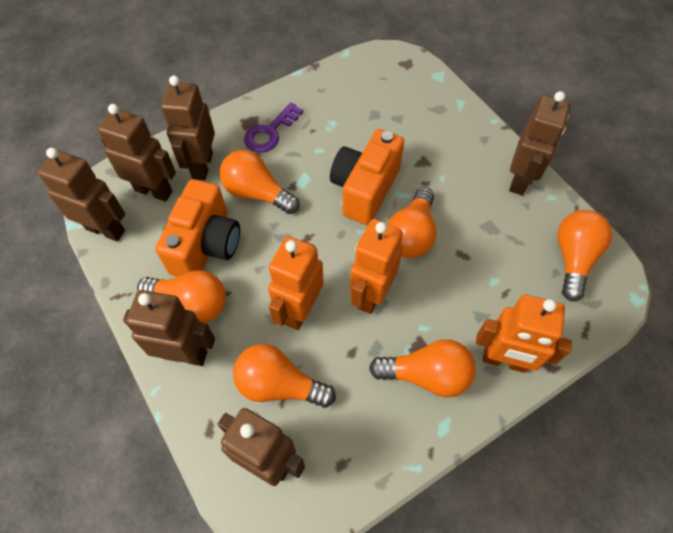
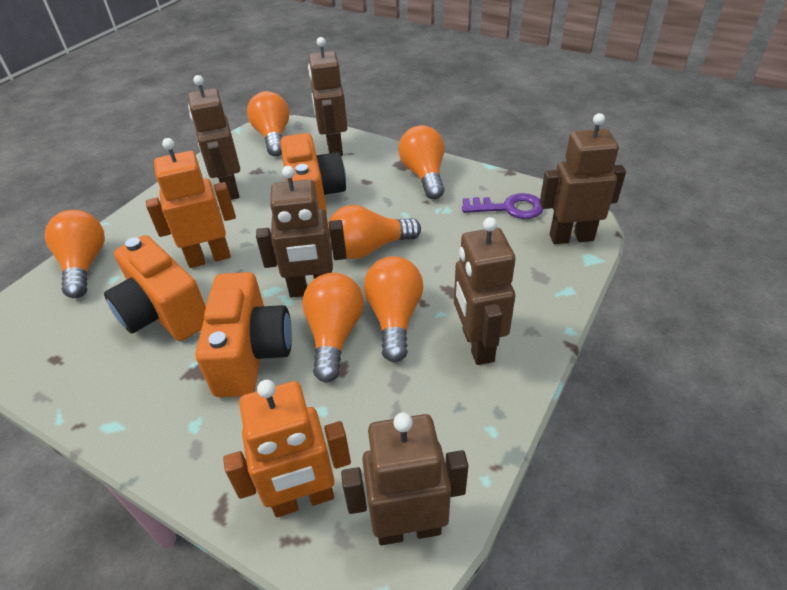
orange camera: [155,179,240,277] [330,129,404,225] = 2 -> [104,235,206,341] [196,272,292,397] [280,133,346,214] = 3
orange robot: [268,236,324,330] [350,219,403,314] [476,295,572,373] = 3 -> [146,138,236,268] [223,380,351,517] = 2

